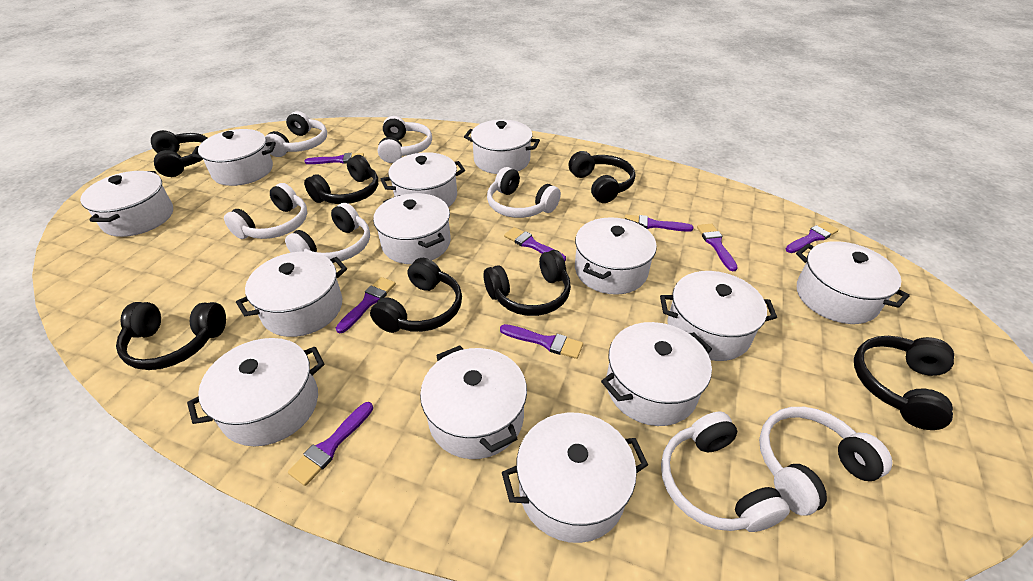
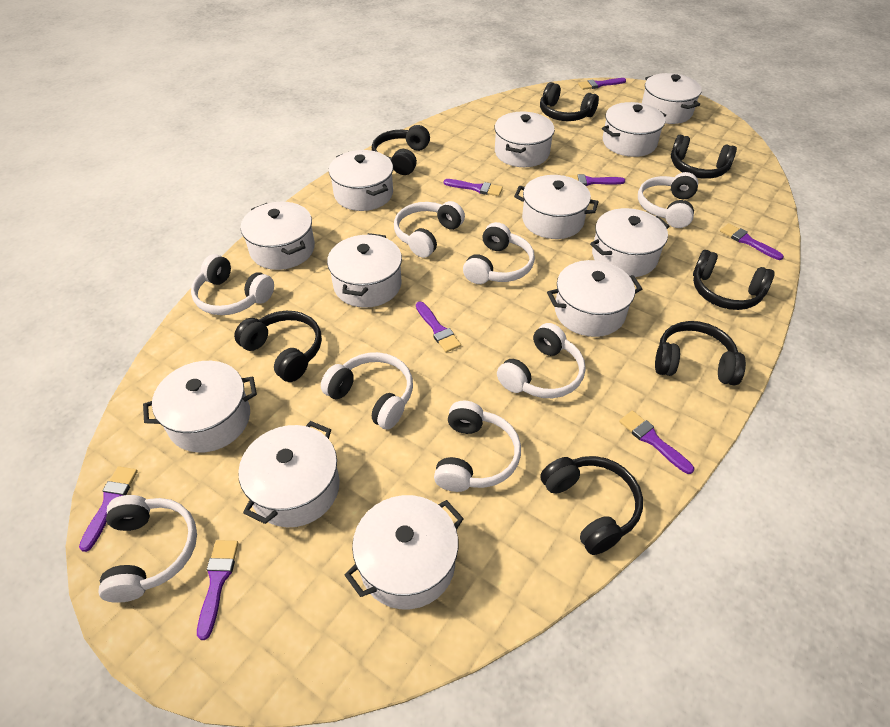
white headphones: [224,183,307,239] [265,111,327,157] [285,203,370,263] [378,116,432,163] [487,167,561,218] [661,412,790,532] [759,407,892,516] = 7 -> [98,495,197,603] [191,254,274,315] [321,352,413,430] [394,201,465,258] [434,401,521,492] [463,222,535,284] [497,323,586,398] [638,172,698,228] = 8
white pot: [80,171,173,237] [187,338,324,446] [191,129,276,186] [236,252,347,337] [373,193,451,264] [380,152,465,207] [420,345,527,459] [464,120,540,174] [502,412,648,543] [575,217,657,295] [601,322,712,426] [660,271,777,361] [796,241,910,324] = 13 -> [143,361,257,453] [238,421,340,527] [241,202,315,270] [327,233,402,308] [329,150,393,211] [345,495,464,609] [495,111,555,167] [514,175,598,239] [547,260,642,337] [590,208,670,277] [602,102,666,157] [642,73,702,124] = 12

